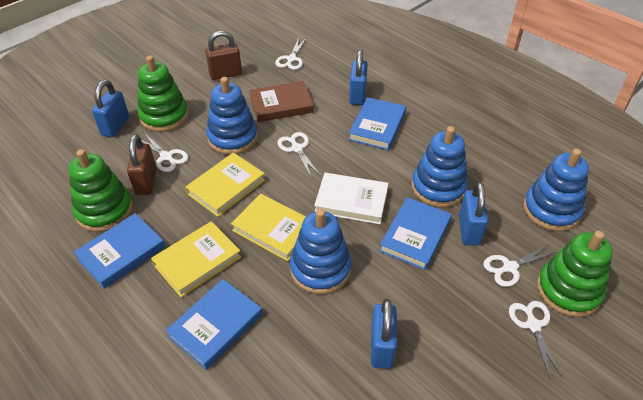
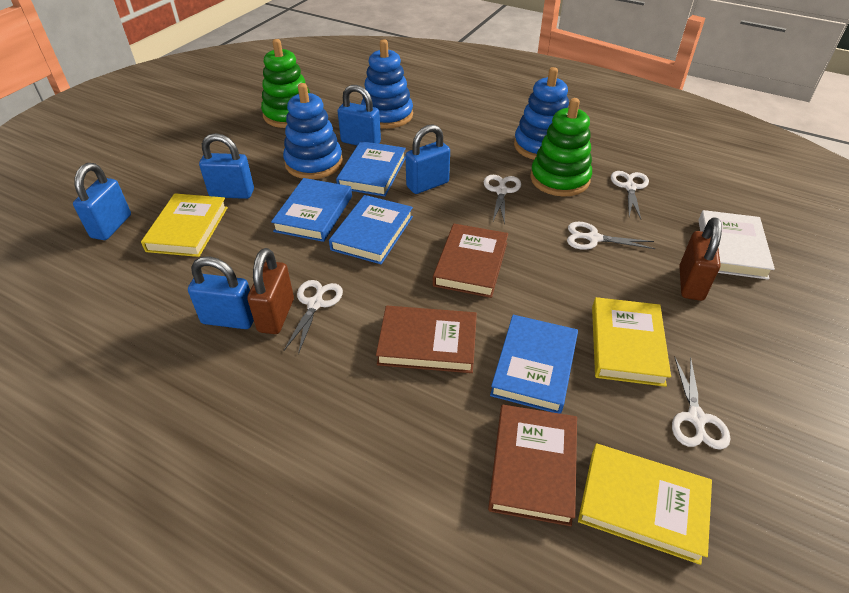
blue padlock: [92,80,129,137] [349,50,368,105] [371,299,397,369] [459,182,488,246] = 4 -> [73,163,131,240] [188,256,254,329] [199,133,254,199] [338,85,381,145] [405,124,450,194] = 5
blue stacking toy: [206,77,258,155] [290,209,352,294] [411,126,468,208] [523,149,589,231] = 4 -> [283,83,343,179] [361,39,413,129] [514,67,569,160] = 3
brown book: [249,81,314,122] = 1 -> [376,306,477,373] [433,224,508,298] [488,405,577,526] = 3
green stacking toy: [69,149,133,232] [138,55,189,132] [537,231,613,317] = 3 -> [261,39,310,128] [530,98,592,196] = 2

